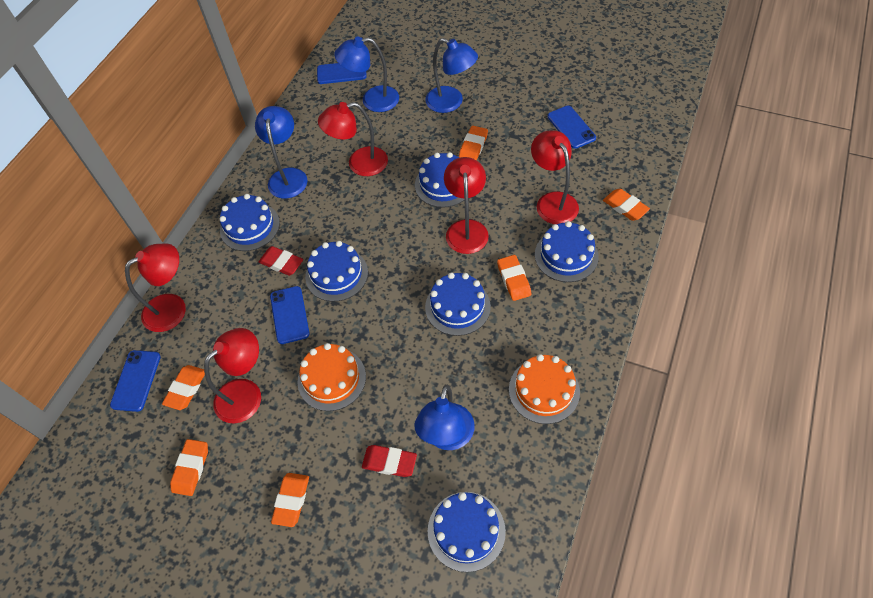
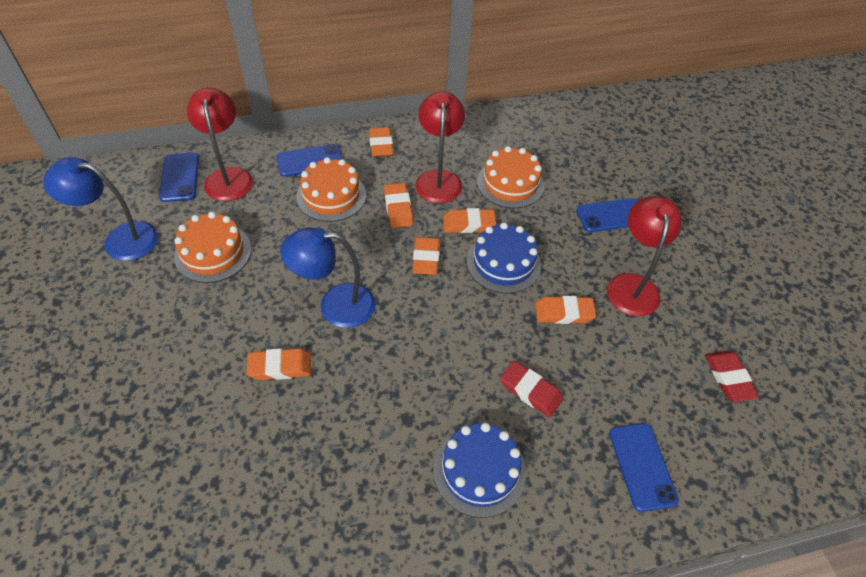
blue cake: [220,194,280,251] [305,241,368,302] [415,152,464,208] [425,272,491,336] [428,492,506,572] [535,221,599,282] = 6 -> [433,423,526,518] [467,222,541,294] = 2
blue lamp: [255,106,307,199] [334,37,399,112] [414,385,475,450] [425,38,478,113] = 4 -> [43,157,158,261] [280,228,376,328] = 2
orange cake: [298,343,366,411] [509,354,580,424] = 2 -> [174,212,251,283] [296,157,366,222] [477,146,544,208] = 3
red lamp: [125,243,186,332] [204,328,261,424] [318,102,388,176] [444,157,489,254] [531,130,579,224] = 5 -> [187,88,253,201] [415,91,465,203] [607,196,682,316] = 3

